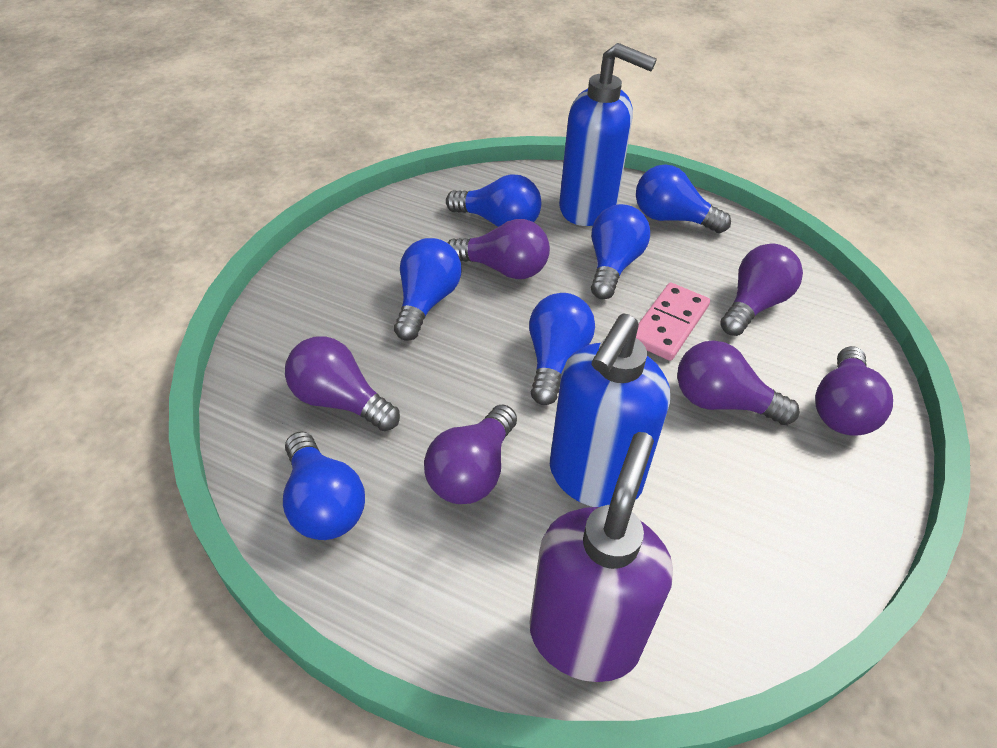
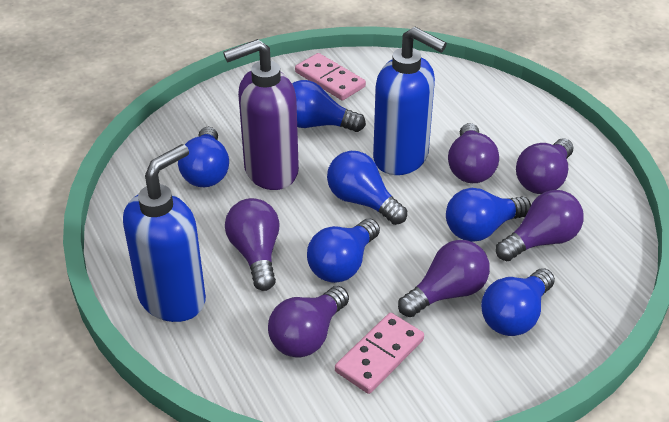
pink domino: [636,282,710,361] = 1 -> [295,53,366,100] [335,313,424,394] = 2

